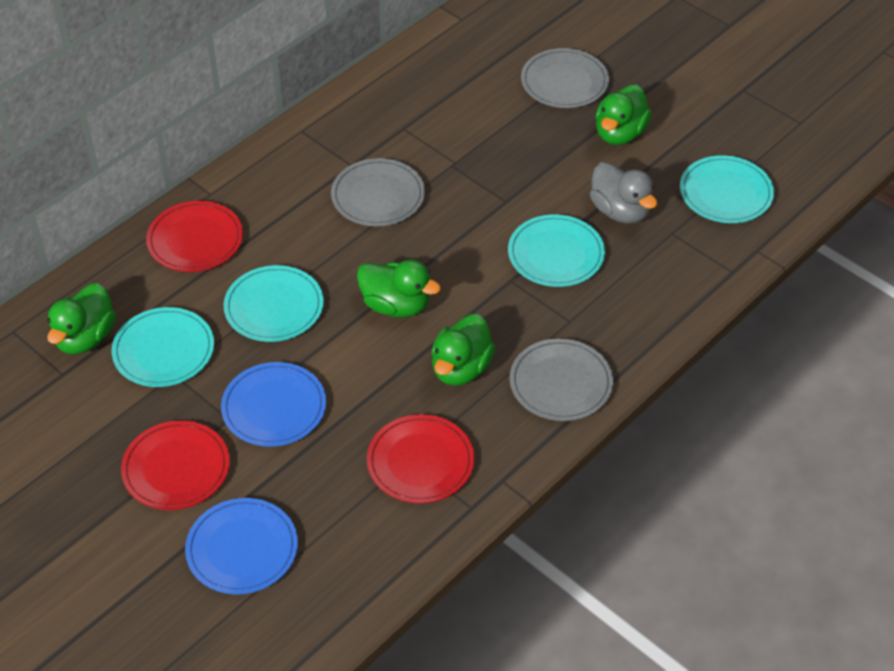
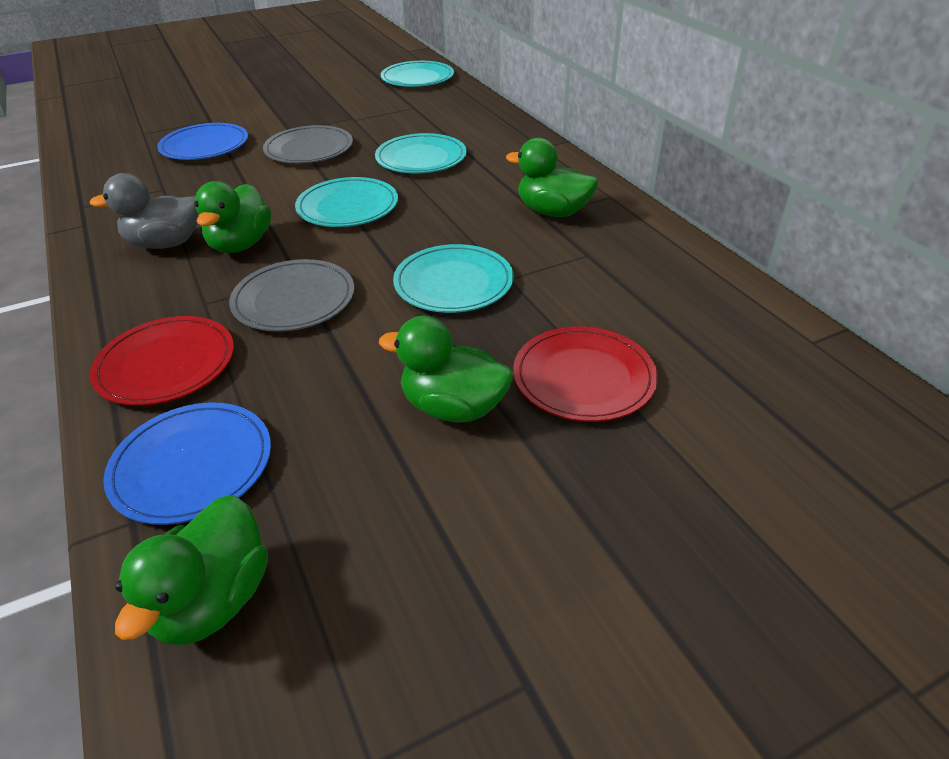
grey plate: [331,158,425,226] [510,338,613,421] [521,48,609,108] = 3 -> [229,259,354,332] [263,125,353,163] = 2
red plate: [121,420,230,510] [146,201,243,272] [367,414,474,503] = 3 -> [90,316,234,406] [513,326,658,422] = 2

